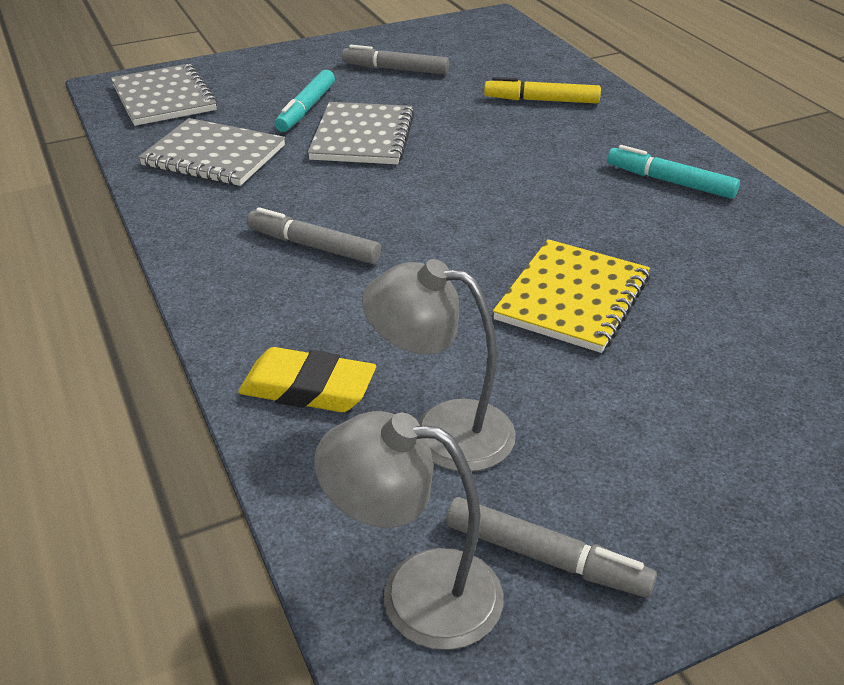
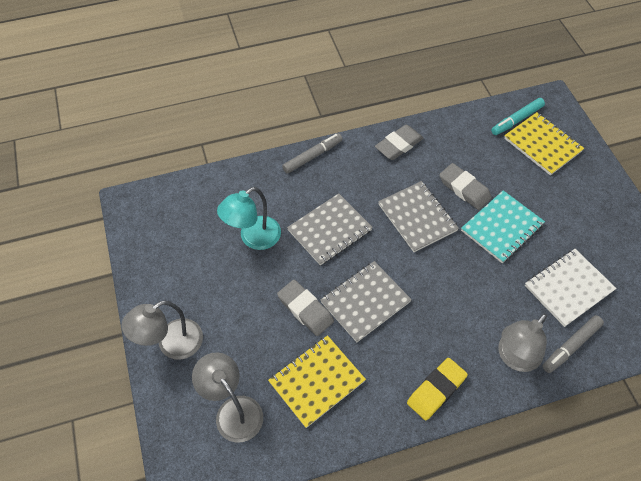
grey eraser: none = 0 -> [277,280,334,336] [375,125,424,160] [439,163,492,210] = 3
grey lamp: [314,411,503,650] [362,259,516,472] = 2 -> [121,300,203,360] [192,352,263,443] [498,313,547,372] = 3
grey marker: [247,207,381,264] [342,45,449,74] [446,497,657,598] = 3 -> [282,133,343,174] [542,315,604,373] = 2
turquoise lamp: none = 0 -> [217,187,281,250] = 1
turquoise marker: [275,70,335,132] [607,145,740,199] = 2 -> [491,98,545,135] = 1
turquoise notebook: none = 0 -> [461,190,545,263] = 1
white notebook: none = 0 -> [525,249,616,327] = 1
yellow marker: [484,77,601,103] = 1 -> none = 0
yellow notebook: [493,239,650,353] = 1 -> [268,335,366,428] [504,112,584,176] = 2

